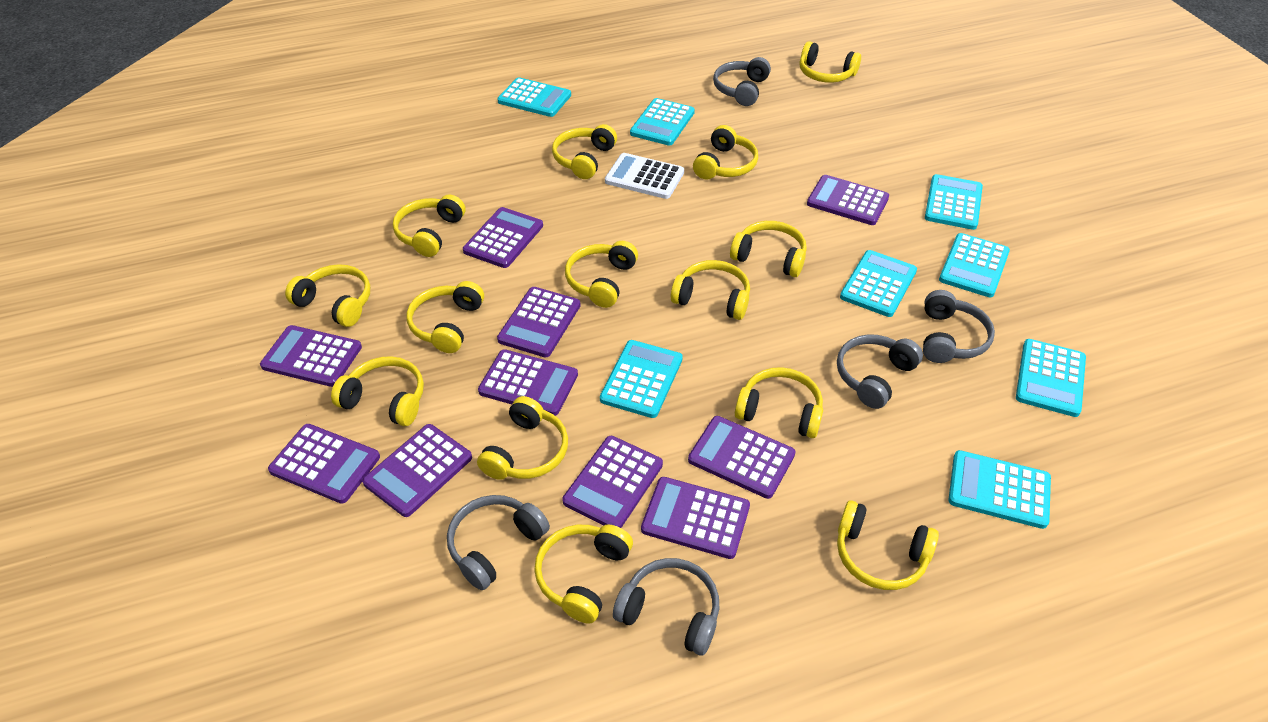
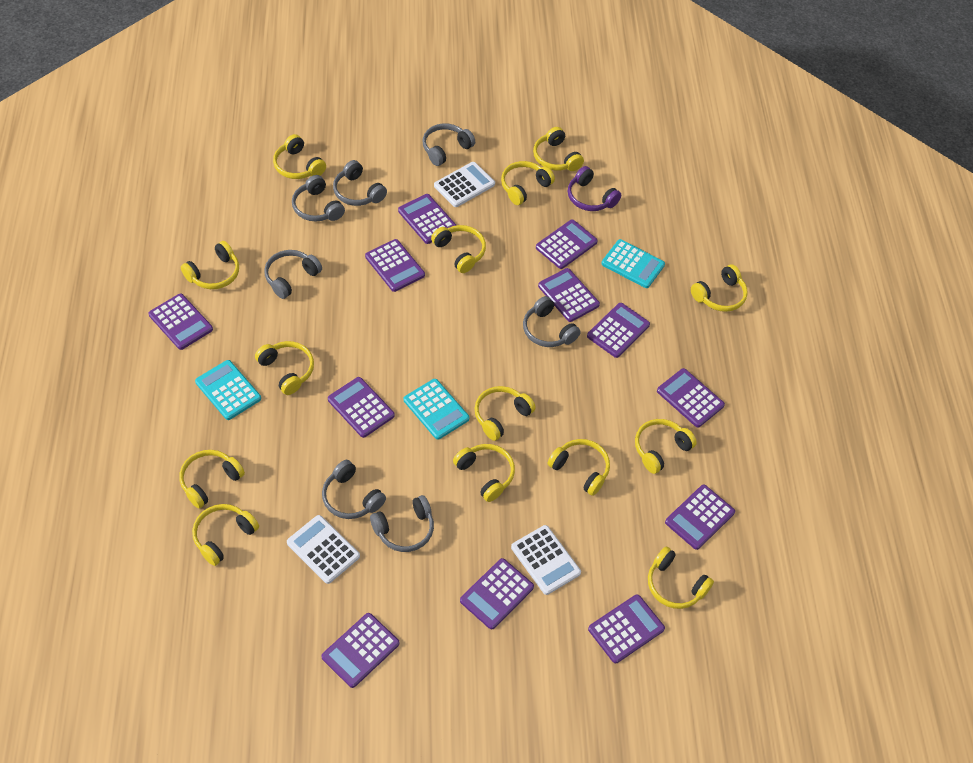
grey headphones: [447,495,550,590] [613,558,719,656] [713,57,771,106] [837,334,923,409] [923,290,995,363] = 5 -> [264,250,322,299] [292,175,345,222] [322,460,386,519] [333,160,387,206] [370,495,434,552] [423,123,475,166] [523,296,581,347] = 7
purple calculator: [260,325,362,387] [268,424,380,504] [362,424,472,517] [463,207,543,268] [478,349,578,416] [497,287,581,358] [562,436,663,528] [641,477,750,559] [688,416,795,499] [807,175,889,225] = 10 -> [149,294,213,350] [321,613,399,688] [328,377,395,438] [365,239,425,292] [398,194,457,244] [460,558,534,629] [536,220,598,269] [538,268,600,322] [587,303,650,358] [588,594,665,663] [657,368,725,427] [665,485,735,550] = 12
purple headphones: none = 0 -> [568,166,621,211] = 1
turquoise calculator: [497,77,571,117] [600,340,683,418] [630,98,695,146] [840,250,917,317] [925,174,983,230] [939,233,1010,297] [948,450,1051,529] [1016,339,1086,417] = 8 -> [195,360,261,420] [404,379,470,440] [601,239,665,288] = 3
white calculator: [605,153,684,199] = 1 -> [287,515,360,584] [434,162,495,207] [511,525,581,595] = 3

